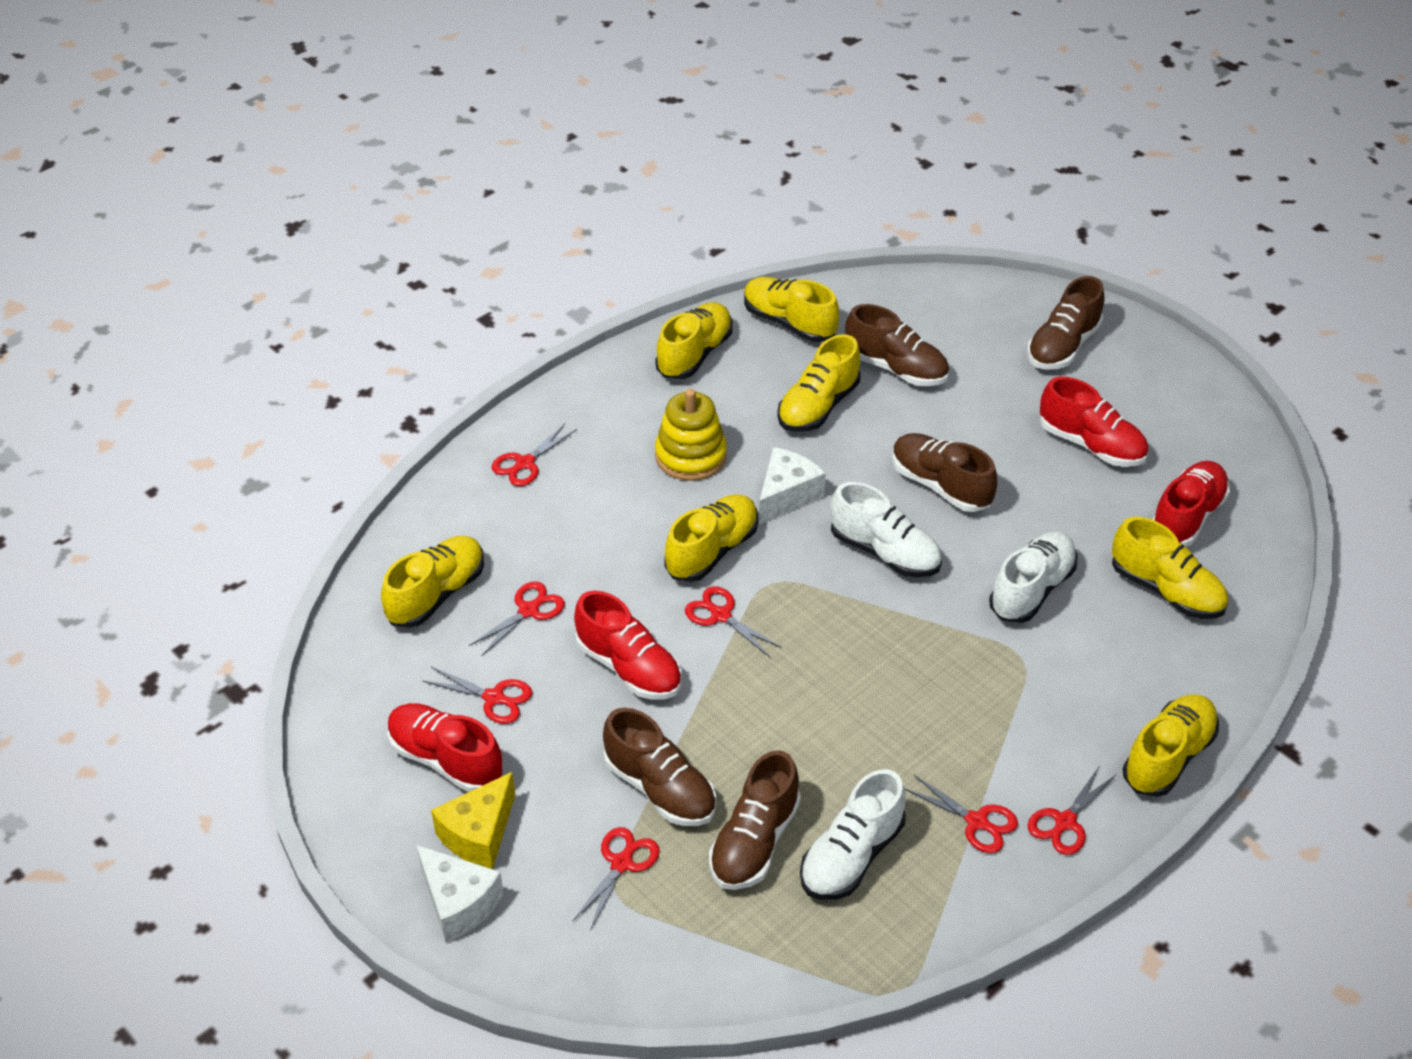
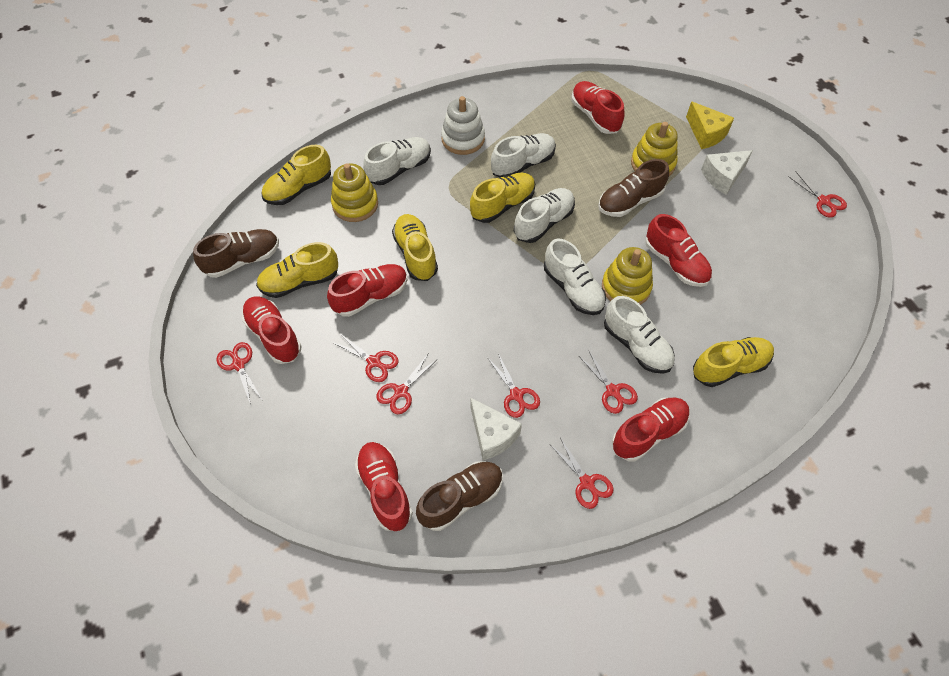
brown shoe: [603,708,716,826] [709,750,801,890] [845,304,949,386] [892,433,997,512] [1027,276,1104,370] = 5 -> [193,229,279,278] [416,461,503,531] [598,159,669,217] = 3
red shoe: [387,703,503,792] [574,591,682,700] [1040,377,1148,467] [1152,461,1230,547] = 4 -> [242,296,301,364] [327,264,407,317] [355,442,413,531] [572,81,625,134] [612,397,690,461] [645,214,712,287] = 6
white shoe: [800,769,906,900] [830,482,942,577] [989,532,1077,623] = 3 -> [363,137,431,185] [491,133,556,177] [514,188,575,243] [544,239,606,315] [604,296,675,374] = 5
white stacking toy: none = 0 -> [441,96,485,155] = 1
yellow shoe: [381,536,484,628] [655,302,733,379] [664,494,758,582] [744,277,839,342] [777,334,861,432] [1112,517,1228,619] [1123,694,1219,797] = 7 -> [256,242,338,298] [262,145,331,205] [392,214,438,281] [470,173,535,223] [693,337,774,387] = 5
yellow stacking toy: [655,389,727,481] = 1 -> [331,163,378,222] [602,247,653,305] [631,122,678,176] = 3

